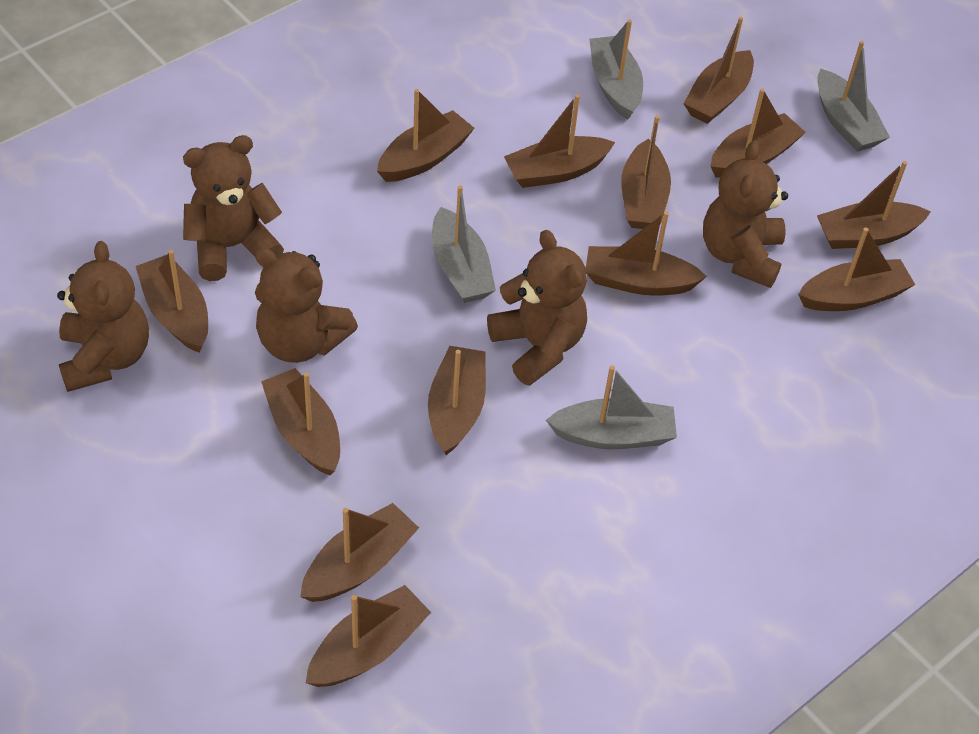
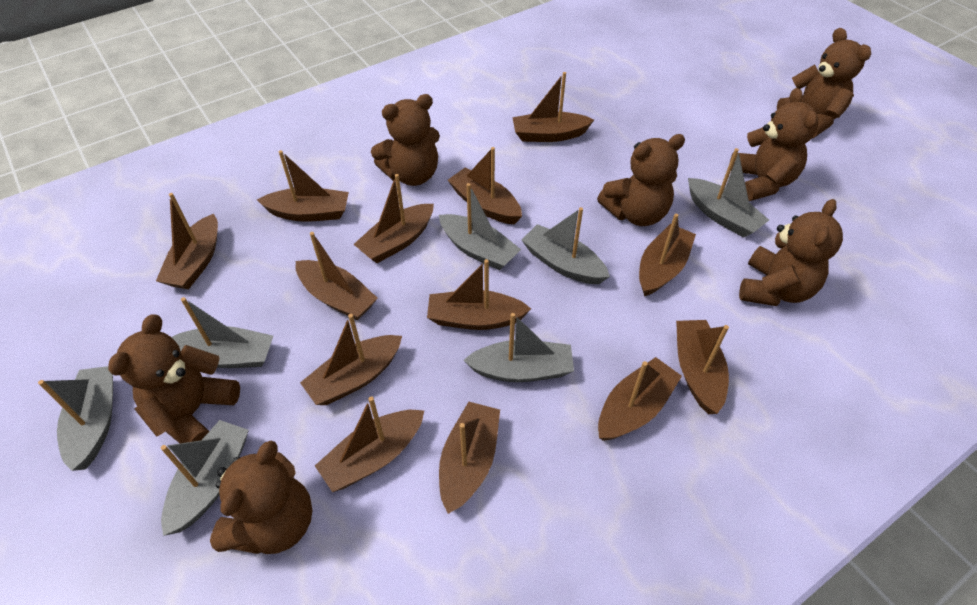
brown teddy bear: [57,241,149,392] [183,135,284,281] [255,247,358,363] [487,230,587,386] [703,141,788,288] = 5 -> [108,314,240,443] [210,440,312,554] [371,94,440,186] [597,134,685,226] [730,88,818,201] [739,199,843,306] [777,28,871,138] = 7
grey boat: [432,185,496,303] [546,365,677,449] [589,19,643,120] [817,41,890,152] = 4 -> [38,366,113,471] [161,420,249,536] [171,297,273,368] [439,183,521,270] [463,313,574,382] [522,207,610,284] [688,148,769,238] = 7

